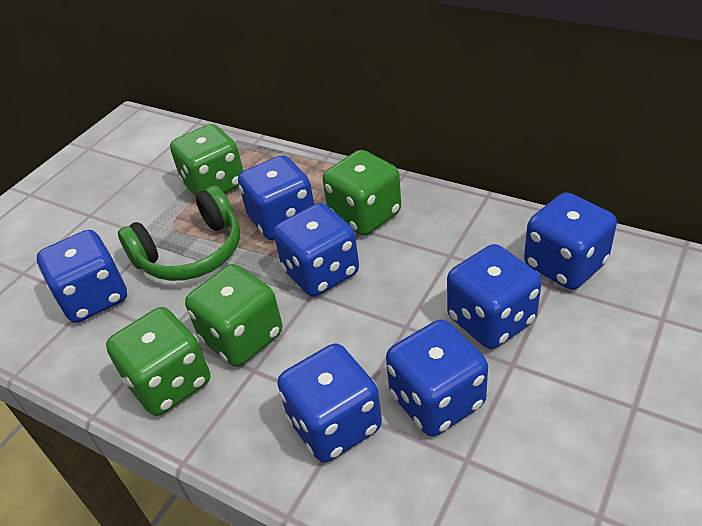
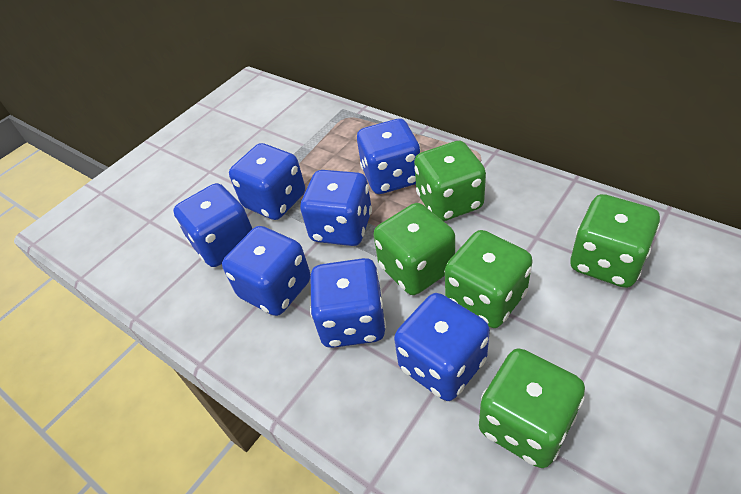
green dice: [106,307,210,416] [170,124,244,197] [185,264,282,367] [323,150,401,235] = 4 -> [374,203,455,295] [414,141,486,221] [445,230,533,328] [479,348,585,468] [570,194,660,288] = 5
green headphones: [118,186,240,281] = 1 -> none = 0

